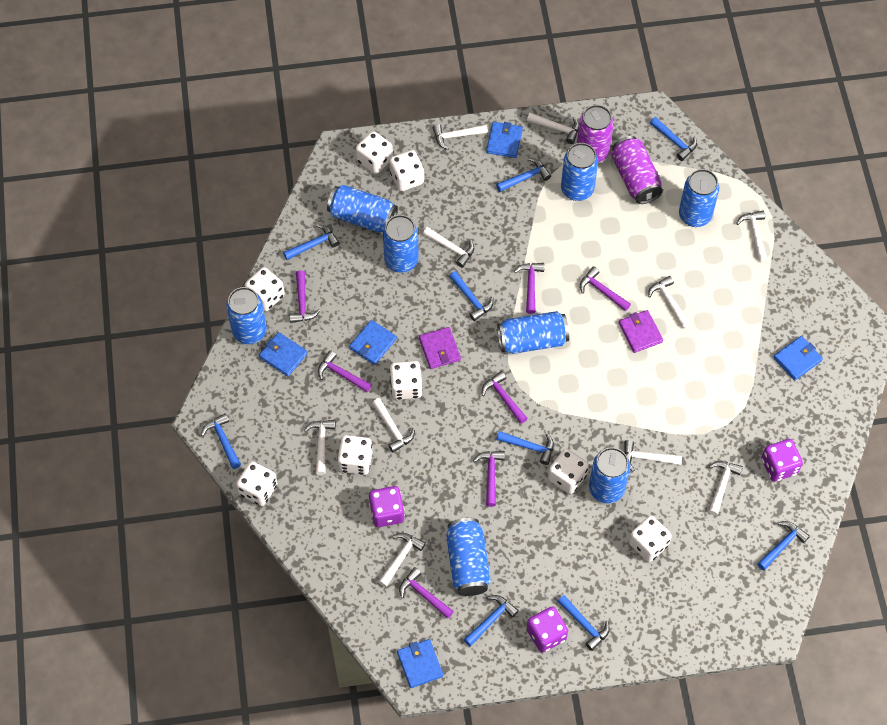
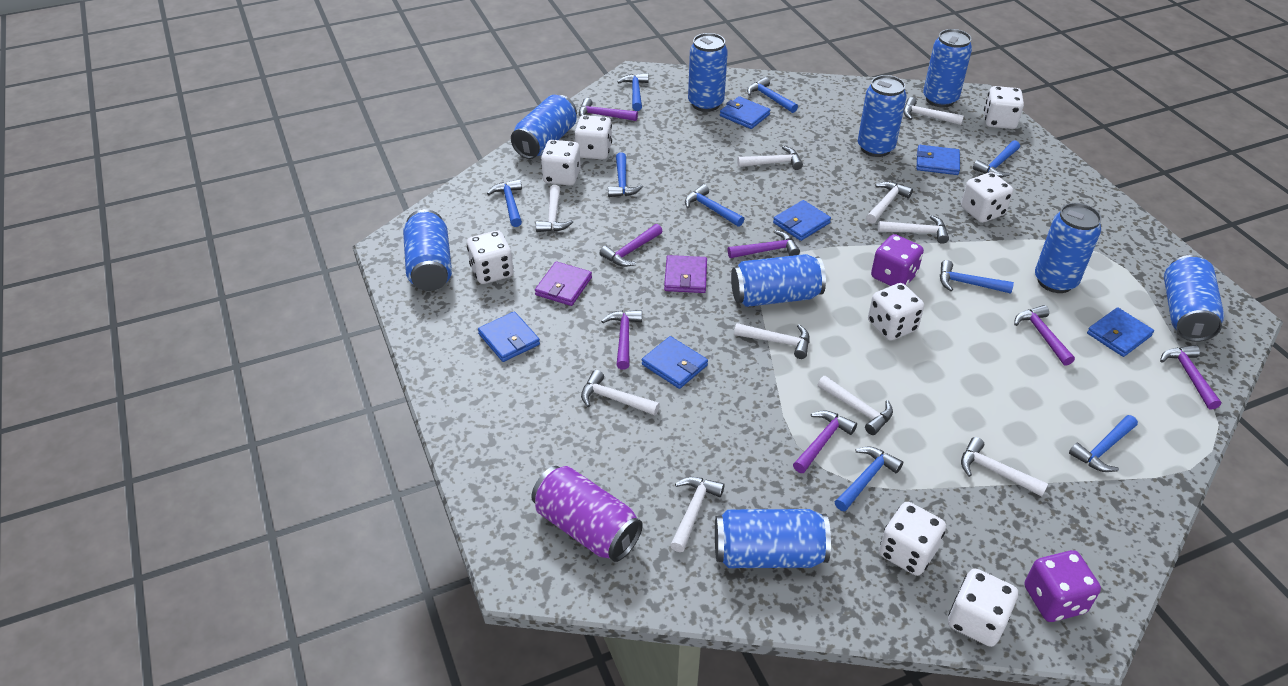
blue can: [226,287,267,344] [327,185,398,233] [383,215,419,273] [446,518,491,596] [497,311,569,354] [561,143,598,201] [589,447,630,503] [679,169,719,227] = 8 -> [403,209,452,291] [511,95,577,159] [688,33,728,112] [715,509,831,568] [731,254,826,307] [858,75,907,157] [923,29,972,107] [1035,203,1102,293] [1164,255,1224,342] = 9
blue wallet: [259,332,308,377] [349,320,397,365] [397,639,443,688] [486,122,523,158] [773,336,823,381] = 5 -> [478,311,540,362] [642,336,708,389] [720,96,770,129] [773,200,831,241] [917,145,960,175] [1087,307,1154,357] = 6
purple can: [577,105,614,162] [611,136,663,204] = 2 -> [531,466,643,562] = 1
purple dice: [369,486,405,527] [527,607,568,653] [761,439,803,482] = 3 -> [871,234,924,286] [1025,550,1101,622] = 2

